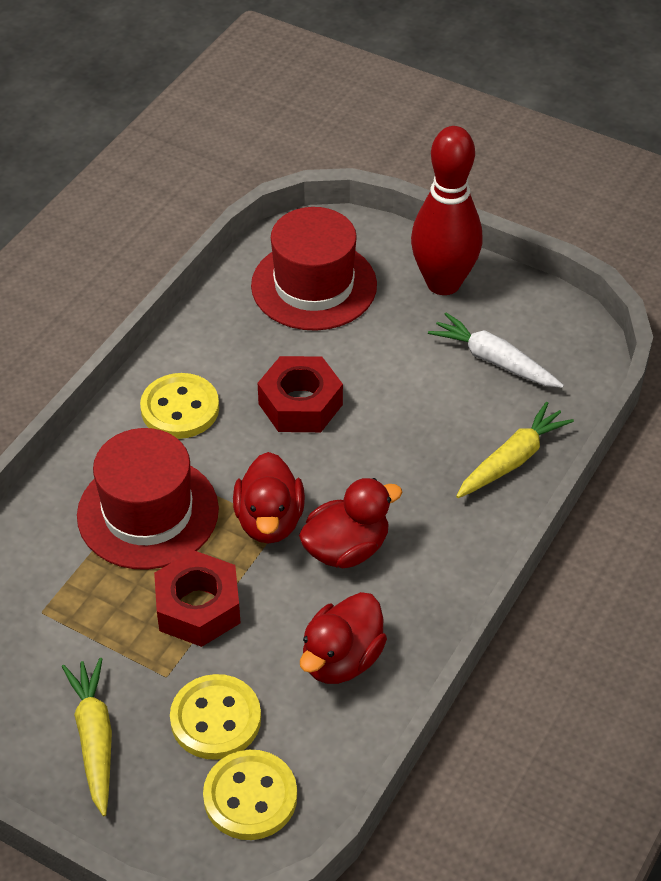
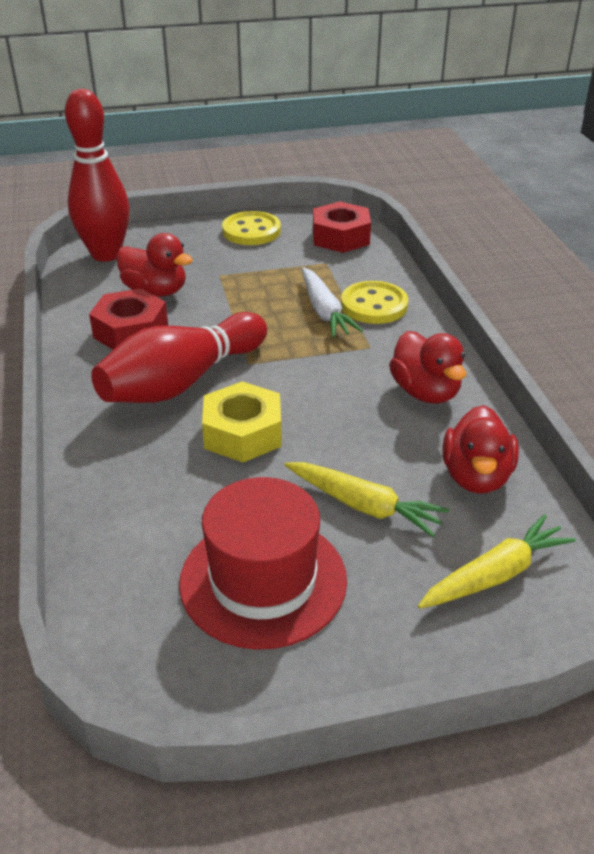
red bowling pin: [411,126,483,295] = 1 -> [65,89,130,262] [91,312,267,403] = 2
red hat: [77,428,219,570] [251,207,377,331] = 2 -> [179,477,347,650] = 1
yellow button: [140,373,219,439] [170,674,261,760] [203,750,297,840] = 3 -> [222,211,281,245] [341,281,408,324] = 2
yellow nut: none = 0 -> [202,381,282,462] = 1

